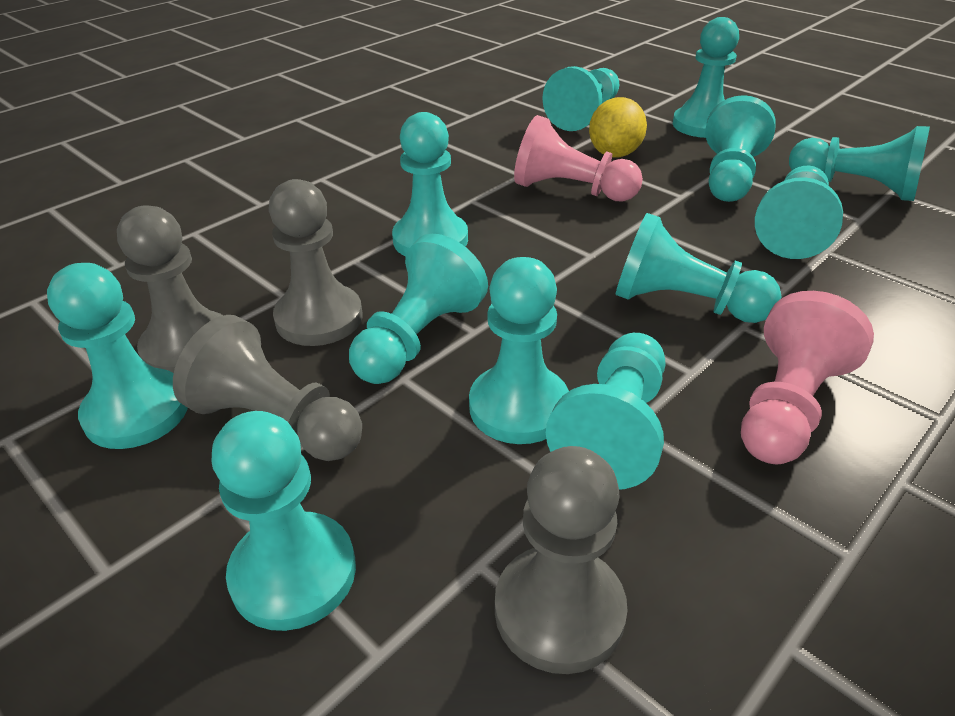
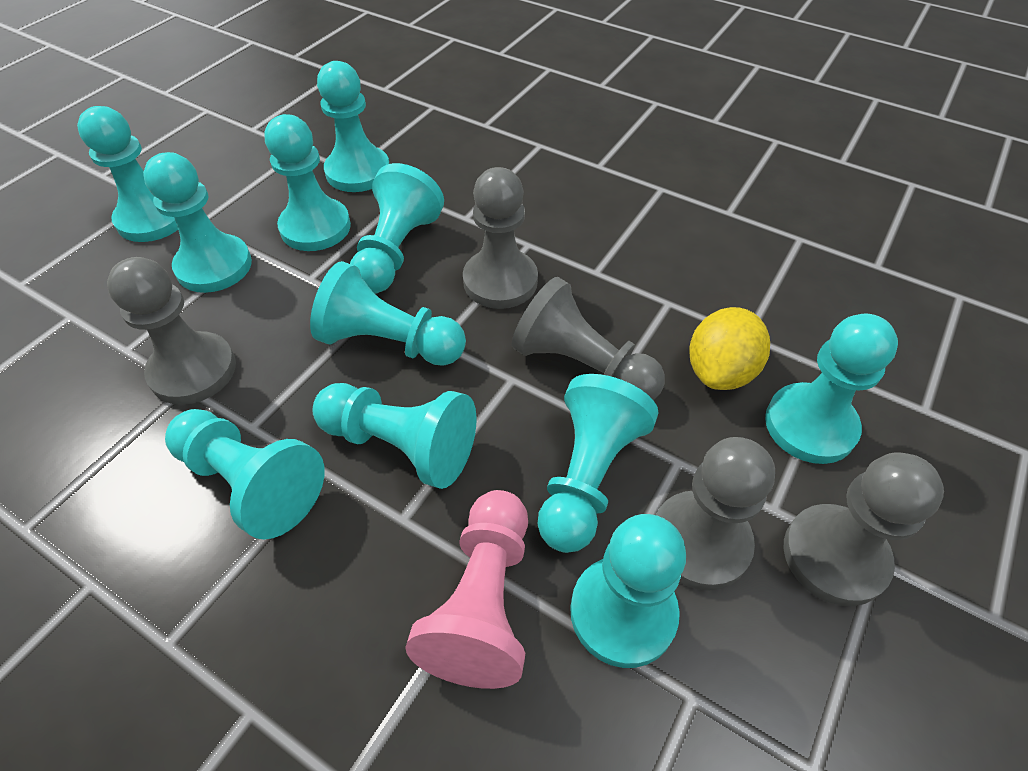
grey pawn: [117,205,224,373] [173,315,362,461] [269,179,363,346] [495,446,628,674] = 4 -> [107,257,236,405] [463,167,538,309] [512,277,665,400] [656,437,775,591] [784,452,944,606] = 5
pink pawn: [514,115,643,202] [741,291,874,464] = 2 -> [405,490,528,689] = 1
turquoise pawn: [47,263,188,449] [212,411,356,631] [349,234,488,384] [392,112,468,256] [469,257,569,444] [542,66,619,131] [546,333,666,490] [615,213,781,323] [673,17,739,138] [705,95,776,202] [755,166,843,259] [789,126,930,201] = 12 -> [77,106,178,242] [143,152,252,293] [165,409,325,539] [264,114,351,251] [310,261,466,366] [313,383,476,489] [317,61,389,192] [350,163,444,294] [538,374,659,553] [570,514,686,668] [765,314,898,464] = 11

